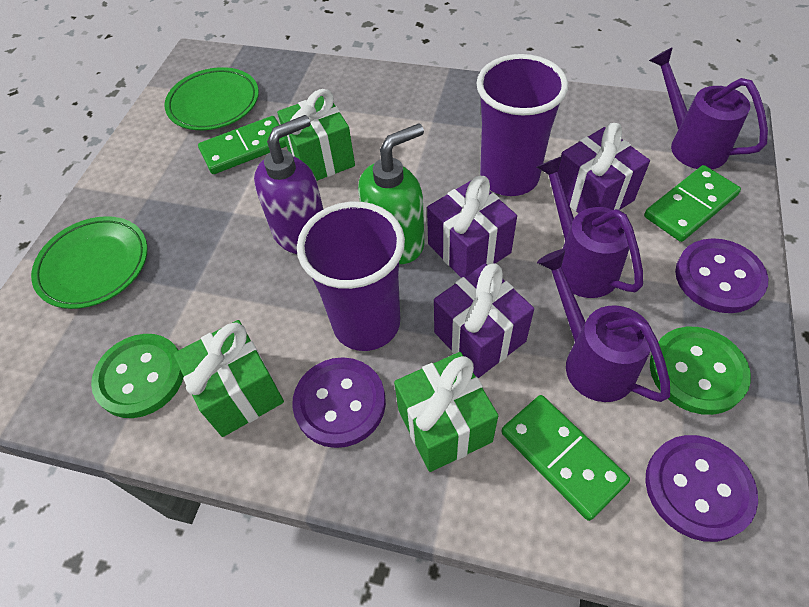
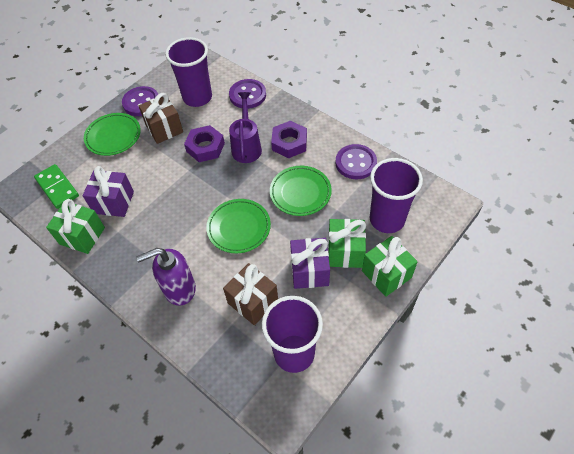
brown gift: none = 0 -> [139,93,183,144] [223,263,278,325] = 2
green button: [91,334,184,418] [650,327,751,415] = 2 -> none = 0
green domino: [198,116,287,174] [501,395,630,521] [644,165,741,242] = 3 -> [34,164,79,209] = 1
green plate: [31,216,148,309] [164,67,259,130] = 2 -> [84,113,141,156] [206,199,271,253] [270,166,332,216] = 3
green soap dispenser: [358,123,424,264] = 1 -> none = 0
purple cup: [297,202,405,351] [476,54,568,196] = 2 -> [165,37,212,107] [262,296,323,373] [370,158,423,233] = 3
purple gift: [427,176,517,278] [434,263,534,378] [558,123,650,213] = 3 -> [83,166,134,217] [290,238,330,289] = 2
purple nut: none = 0 -> [184,125,225,162] [271,121,307,159] = 2
purple watering can: [537,156,643,298] [537,249,670,402] [649,47,768,169] = 3 -> [229,92,262,163] = 1

